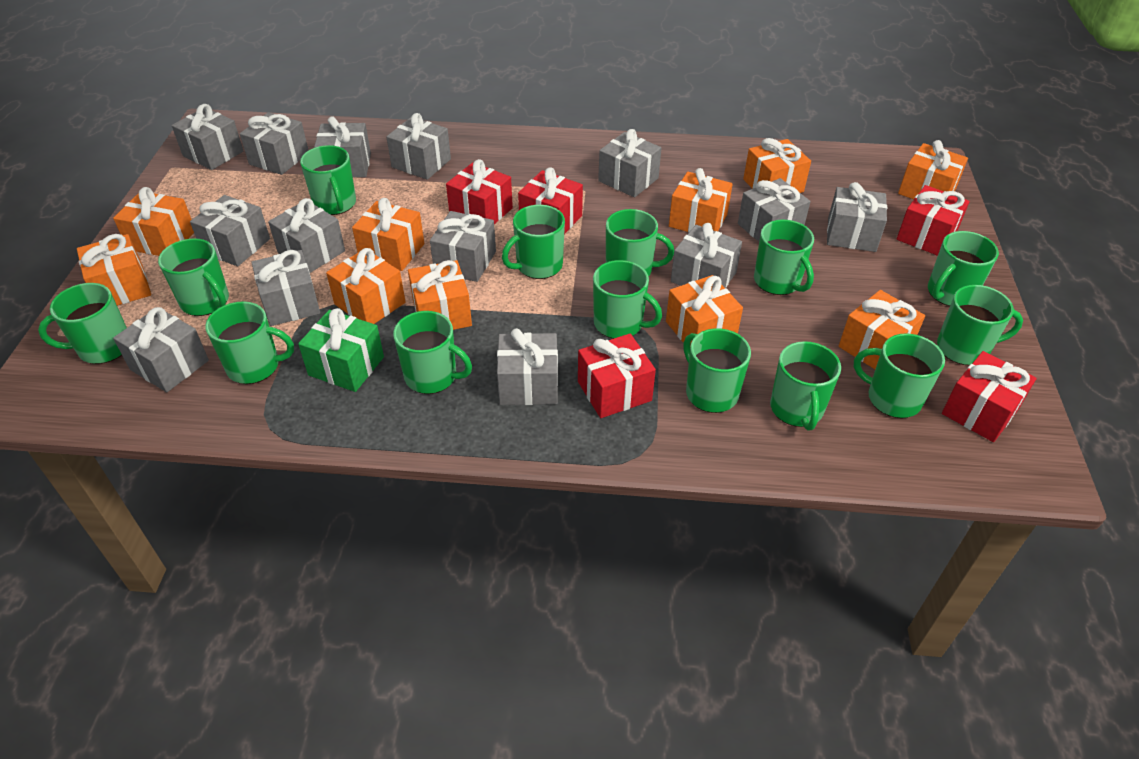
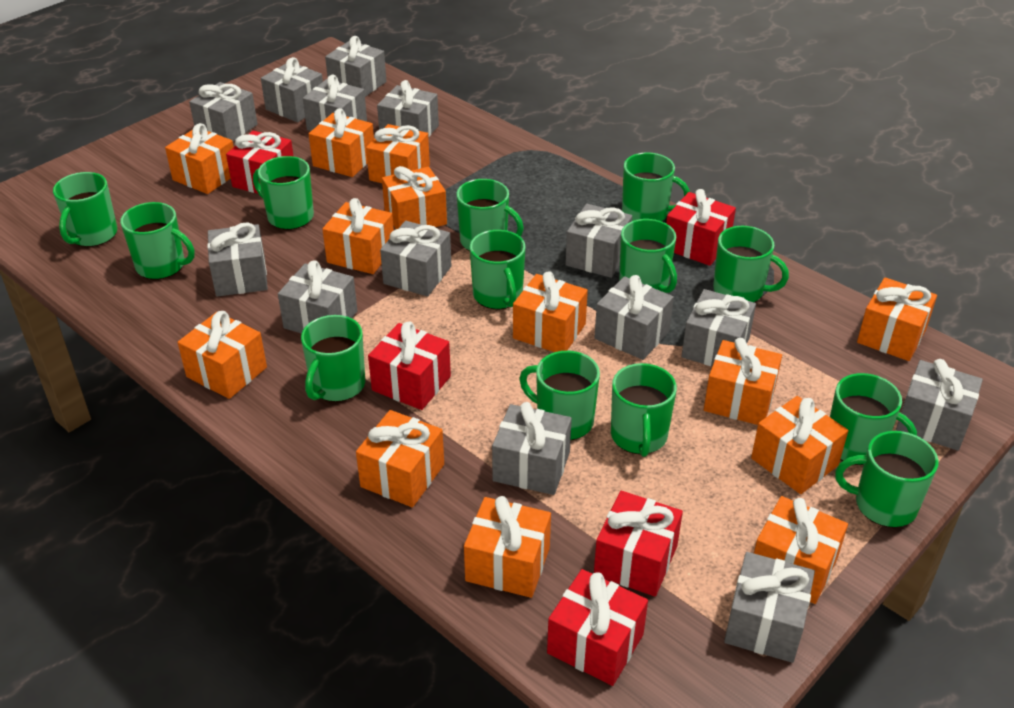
green gift: [298,308,384,392] = 1 -> none = 0
green mug: [38,283,127,364] [158,238,229,316] [205,301,294,384] [300,145,356,215] [393,311,472,394] [502,205,565,279] [593,260,662,339] [606,209,674,277] [683,328,751,413] [754,220,814,295] [770,341,841,431] [853,333,945,418] [928,231,999,306] [937,285,1023,365] = 14 -> [53,172,117,247] [120,202,195,280] [253,156,314,230] [301,315,365,402] [456,179,524,251] [470,230,525,309] [519,351,600,440] [611,363,677,457] [619,219,677,293] [622,153,690,221] [713,226,789,302] [830,373,917,465] [835,431,939,528] = 13
orange gift: [77,234,151,306] [113,187,194,256] [326,248,406,324] [352,198,424,271] [408,260,472,330] [666,275,743,346] [669,168,733,233] [743,138,811,193] [839,290,925,369] [898,140,968,199] = 10 -> [165,123,234,194] [178,311,267,399] [309,108,374,177] [322,198,394,274] [356,410,444,507] [366,124,430,183] [382,166,447,229] [464,496,551,598] [513,271,588,352] [704,338,782,425] [751,396,848,494] [754,496,848,604] [857,278,937,361] = 13

